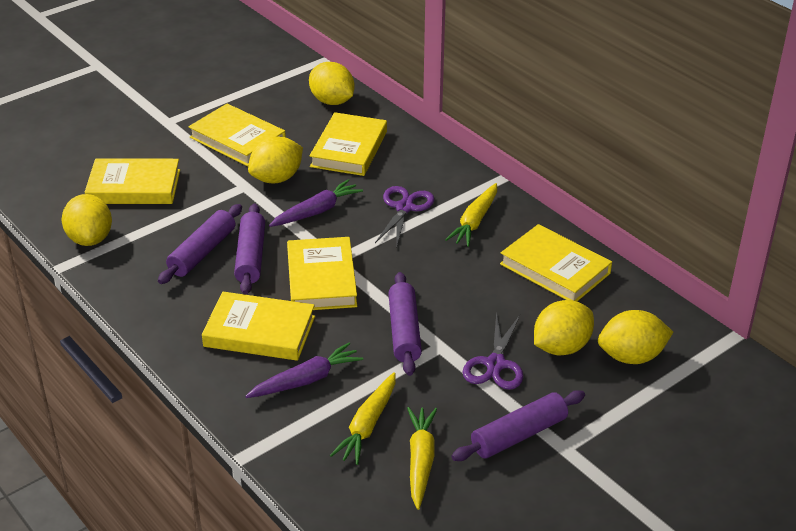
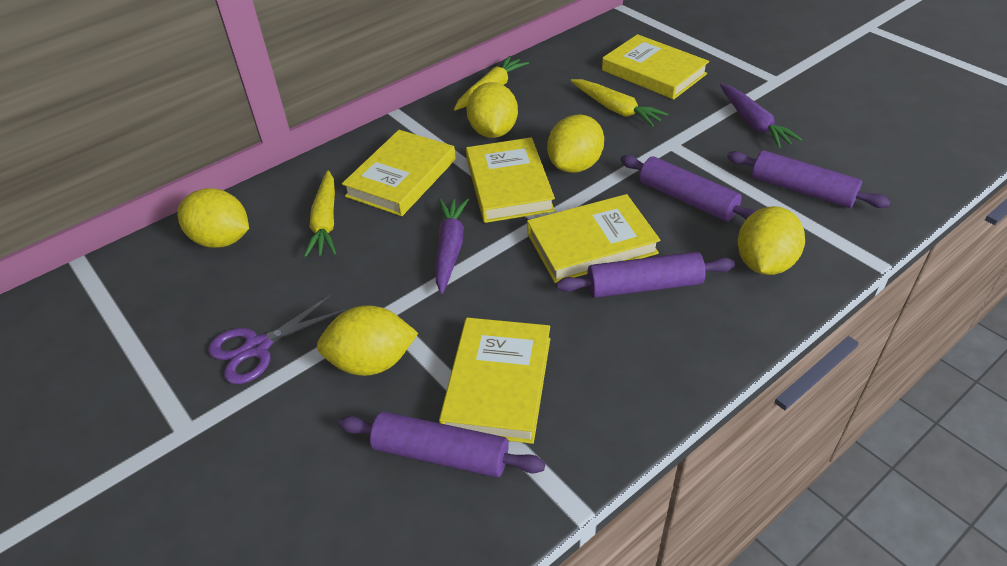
purple scissors: [375,186,434,245] [463,312,523,390] = 2 -> [208,294,346,384] = 1
yellow book: [85,158,180,204] [188,104,286,166] [202,292,315,361] [287,237,357,310] [309,112,387,176] [500,224,612,301] = 6 -> [342,130,456,216] [439,318,550,444] [466,137,555,223] [527,194,661,283] [602,34,709,100] = 5

